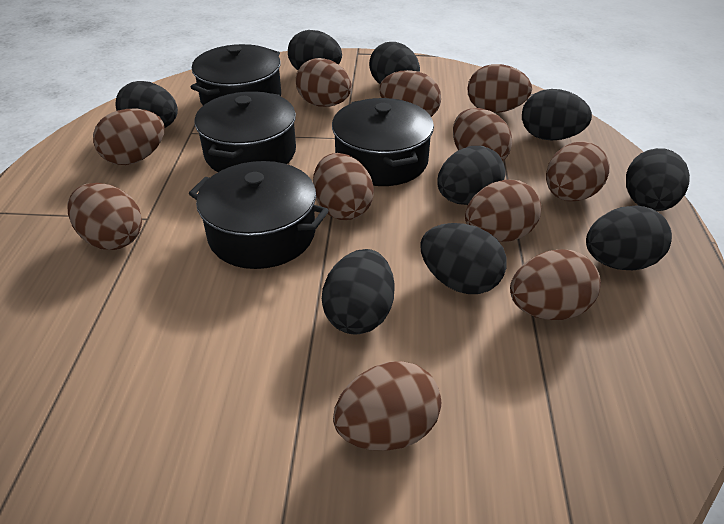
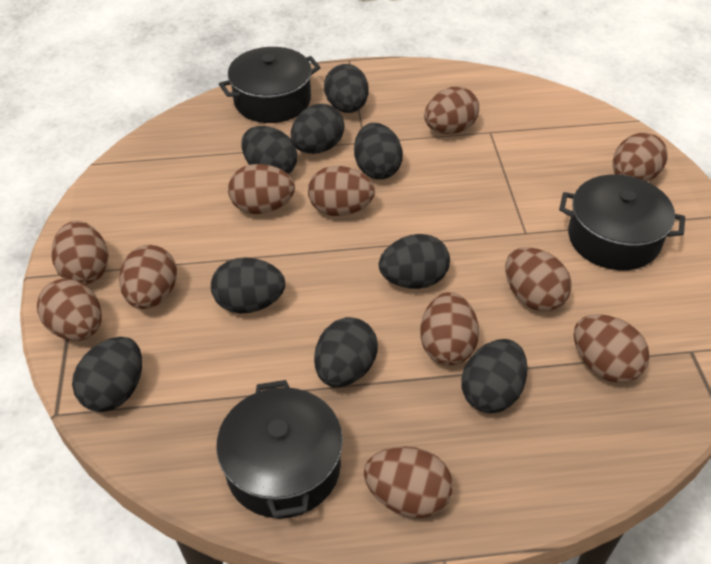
black pot: [189,161,329,269] [190,44,281,105] [194,91,296,172] [332,98,434,186] = 4 -> [216,380,343,518] [219,47,321,123] [559,174,685,270] = 3

